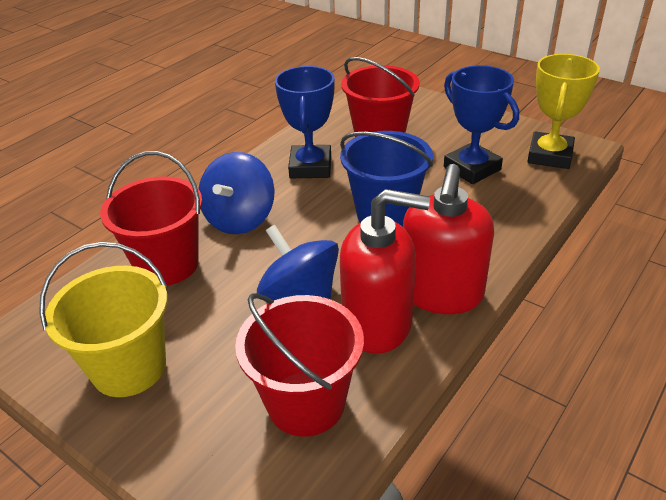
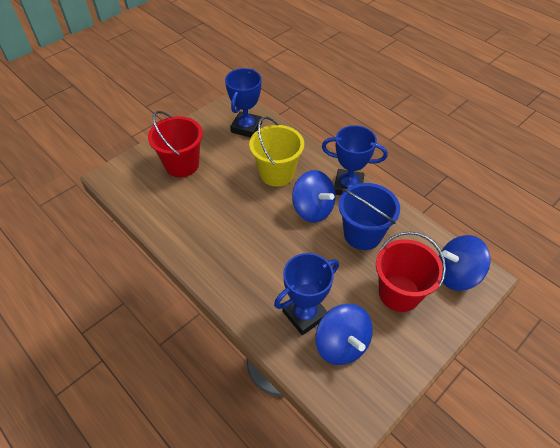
blue spinning top: [199,152,275,234] [257,225,339,300] = 2 -> [292,170,336,223] [315,304,373,365] [439,235,491,291] = 3
blue trophy: [275,66,334,178] [444,65,519,184] = 2 -> [225,68,262,138] [274,253,339,335] [322,125,387,195] = 3
red bucket: [100,151,202,285] [235,293,364,437] [341,57,420,137] = 3 -> [148,111,203,177] [376,232,446,312] = 2
red soap dispenser: [340,189,430,354] [403,164,494,314] = 2 -> none = 0
yellow trophy: [527,54,600,169] = 1 -> none = 0

